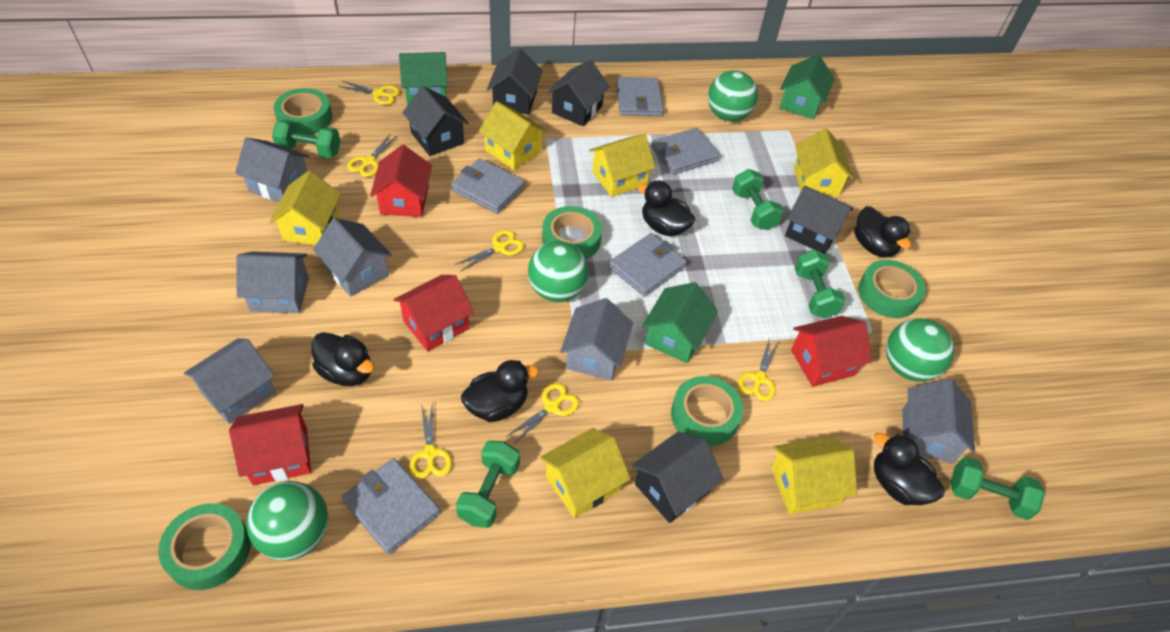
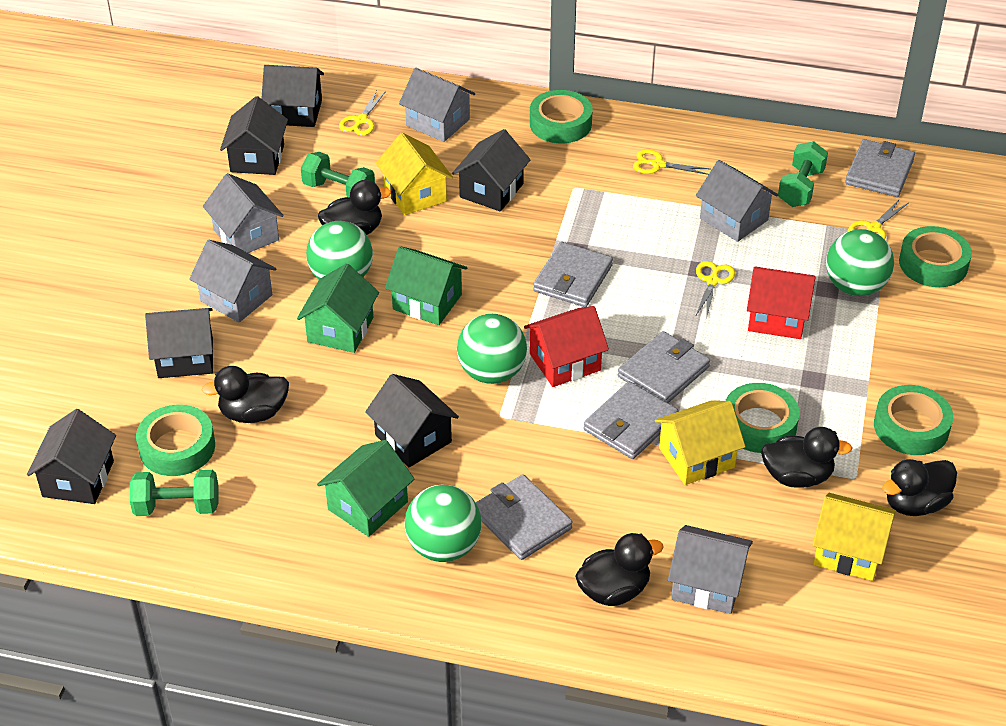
black house: [403,86,469,156] [487,48,543,115] [547,60,610,126] [631,432,724,523] [785,186,853,254] = 5 -> [27,409,116,504] [145,308,213,378] [220,96,288,175] [261,65,324,127] [365,374,459,467] [452,129,531,211] = 6
green dumbbell: [272,119,341,158] [456,441,520,528] [732,169,784,230] [795,250,846,318] [950,457,1045,520] = 5 -> [129,470,218,516] [301,152,375,198] [778,141,828,207] = 3
grey house: [184,338,276,424] [235,137,310,202] [237,251,309,313] [313,218,392,297] [560,298,633,381] [902,379,975,463] = 6 -> [189,240,276,322] [203,173,284,253] [399,68,475,142] [668,525,753,614] [696,160,778,242] = 5
red house: [229,404,311,485] [370,145,432,217] [394,275,474,351] [791,316,872,387] = 4 -> [524,306,609,387] [747,267,816,339] = 2
yellow house: [269,171,341,245] [479,101,547,170] [540,428,631,518] [589,134,656,197] [771,436,857,514] [794,128,853,196] = 6 -> [376,133,453,215] [655,400,746,485] [813,493,896,581] = 3
yellow scissors: [338,81,400,105] [347,134,398,177] [410,403,452,479] [455,230,524,271] [506,383,579,445] [738,337,779,401] = 6 -> [339,90,386,136] [633,149,710,175] [696,261,735,319] [848,199,908,239] = 4

